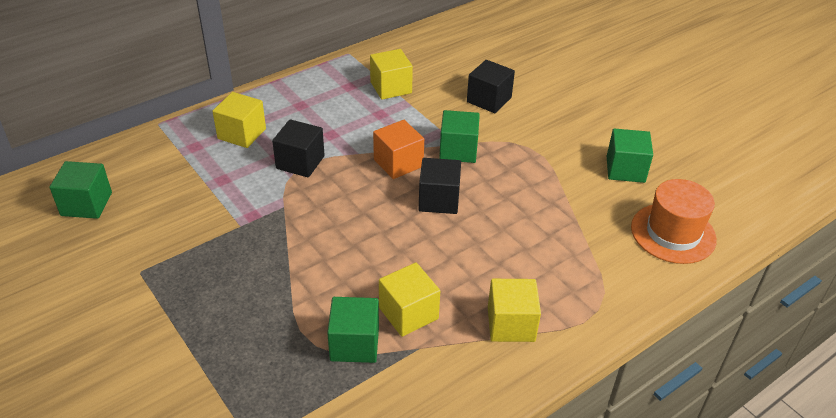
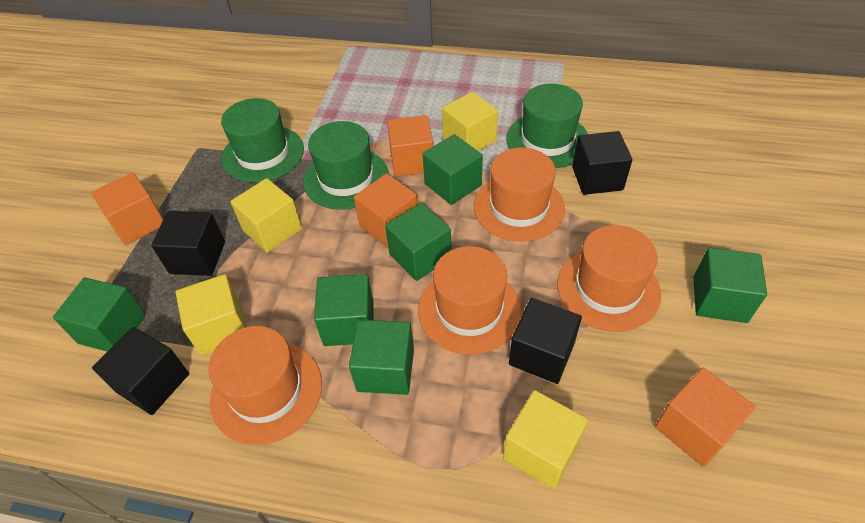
black cube: [272,119,325,178] [418,158,461,214] [467,60,515,113] = 3 -> [92,327,189,415] [151,211,225,276] [509,298,582,384] [572,131,632,195] = 4
green cube: [49,161,112,219] [327,297,379,363] [439,110,480,163] [607,128,653,183] = 4 -> [53,278,146,352] [314,274,374,346] [349,320,414,395] [385,203,451,281] [423,134,483,205] [693,248,767,323] = 6
green hat: none = 0 -> [221,98,304,183] [303,121,389,210] [506,84,588,168] = 3
orange cube: [373,120,424,179] = 1 -> [91,173,163,245] [354,173,418,248] [387,115,433,177] [655,367,756,467] = 4
orange hat: [631,179,717,264] = 1 -> [208,326,322,445] [418,246,521,355] [474,148,565,242] [557,225,661,332] = 4

